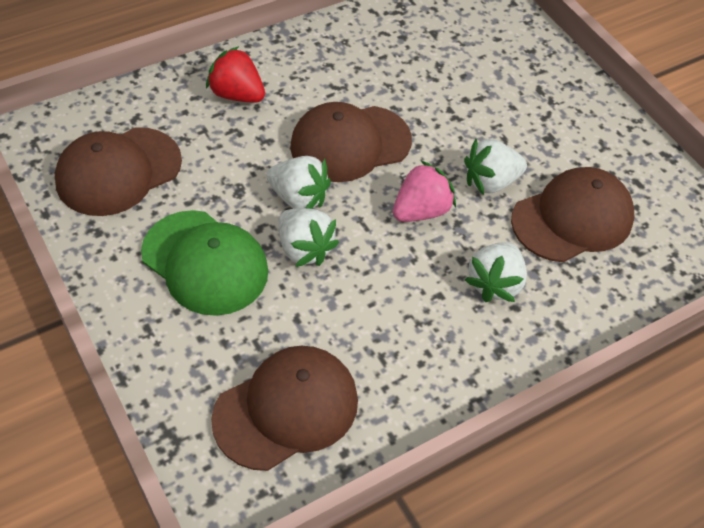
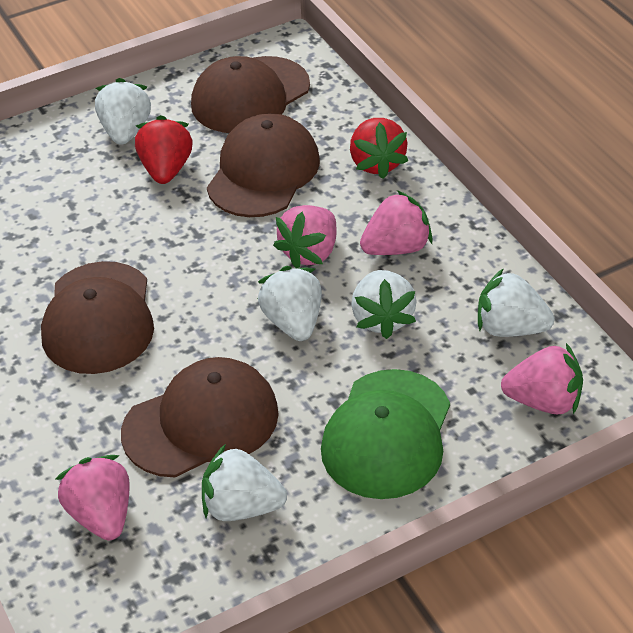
pink strawberry: [393,160,456,222] = 1 -> [56,455,130,541] [273,205,337,269] [360,190,433,255] [501,343,583,415] = 4
red strawberry: [206,46,265,103] = 1 -> [135,115,193,184] [350,118,408,179] = 2
white strawberry: [267,156,331,209] [279,208,339,267] [464,139,527,195] [465,242,527,302] = 4 -> [95,78,151,145] [202,444,287,521] [258,266,322,341] [351,270,417,339] [478,268,554,337] = 5

